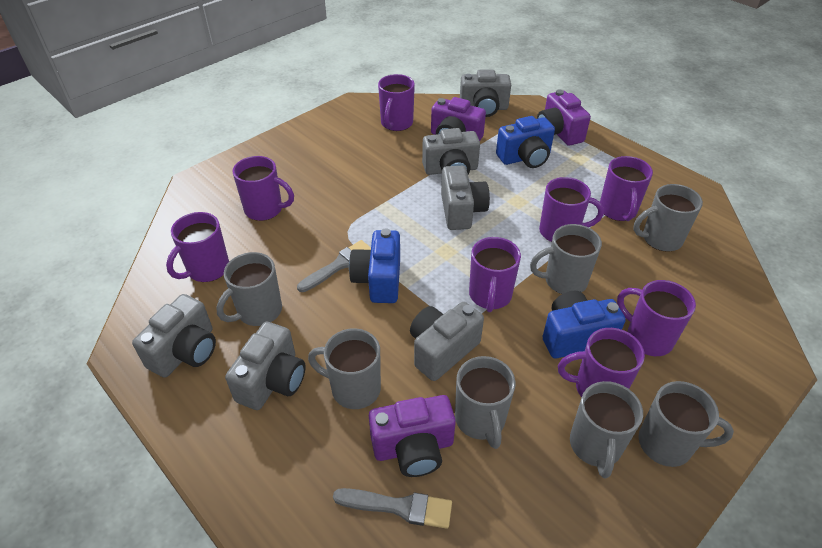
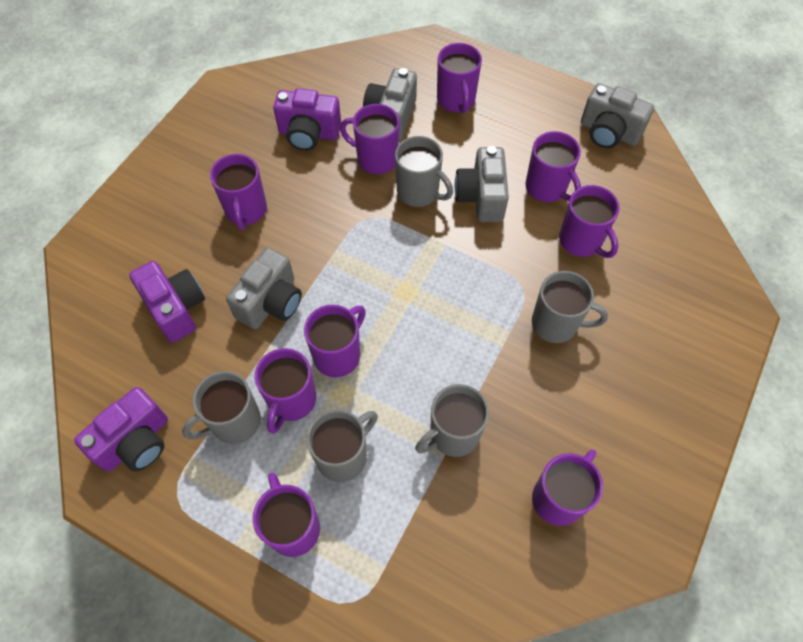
blue camera: [349,229,400,303] [496,116,555,168] [542,291,626,358] = 3 -> none = 0
grey brush: [297,240,371,292] [333,488,452,529] = 2 -> none = 0
grey camera: [132,294,216,378] [225,322,306,410] [410,302,484,381] [422,128,480,175] [441,166,490,230] [460,70,511,117] = 6 -> [226,248,302,329] [363,68,417,141] [455,146,509,222] [581,83,654,148] = 4
grey mug: [216,252,282,326] [308,328,381,409] [455,356,515,449] [530,224,602,294] [570,381,643,479] [633,184,703,252] [638,381,734,467] = 7 -> [182,371,261,444] [306,410,378,482] [395,136,453,207] [415,384,489,457] [532,271,608,343] = 5
purple mug: [166,212,229,282] [232,156,294,221] [378,74,415,131] [469,237,521,312] [539,177,604,242] [558,328,645,397] [600,156,653,221] [617,280,696,356] = 8 -> [210,154,267,230] [253,473,320,557] [254,348,316,434] [304,305,366,377] [340,104,400,174] [437,43,482,114] [525,131,581,202] [532,449,603,526] [559,185,620,258] = 9

